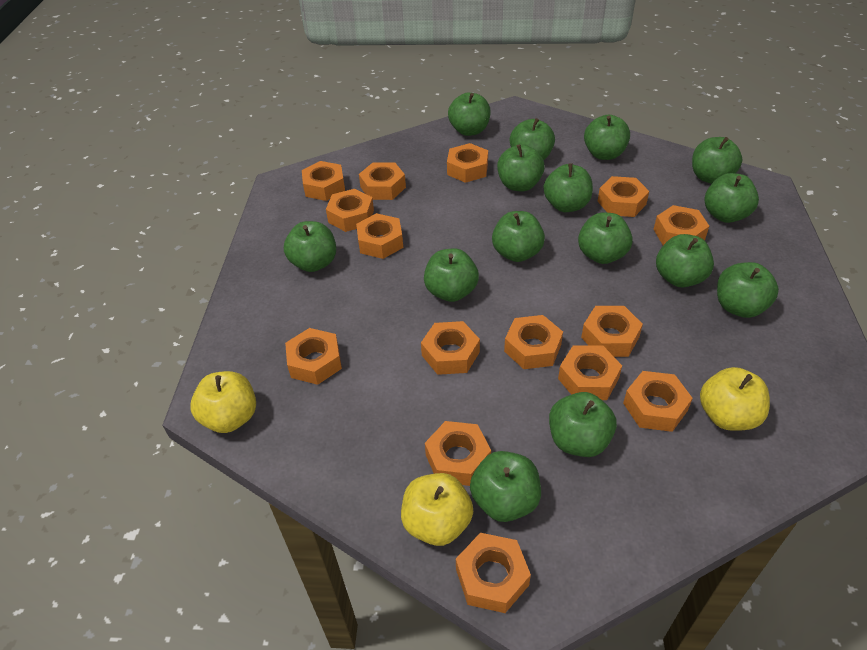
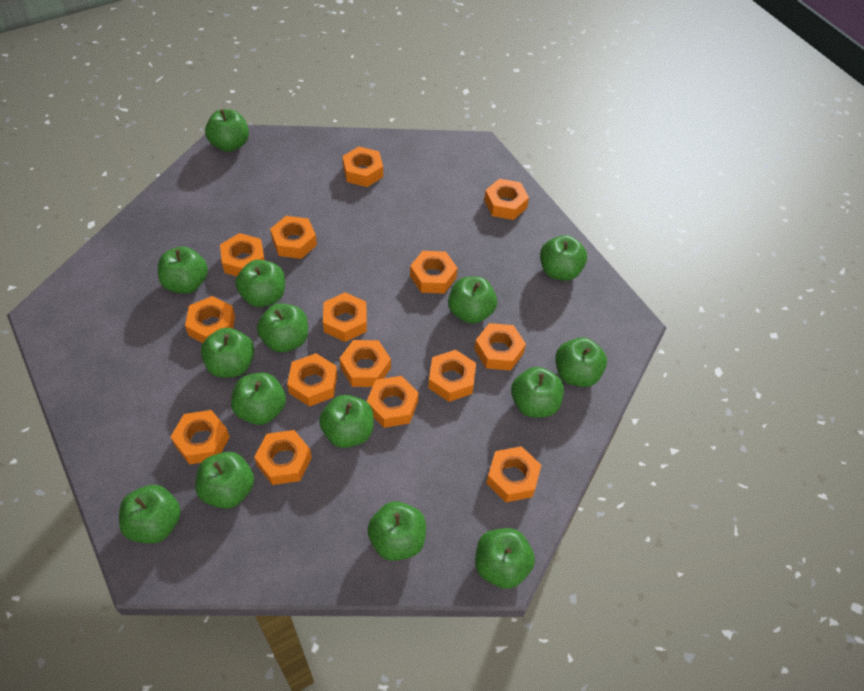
yellow apple: [190,371,256,433] [401,473,473,546] [700,367,770,431] = 3 -> none = 0

